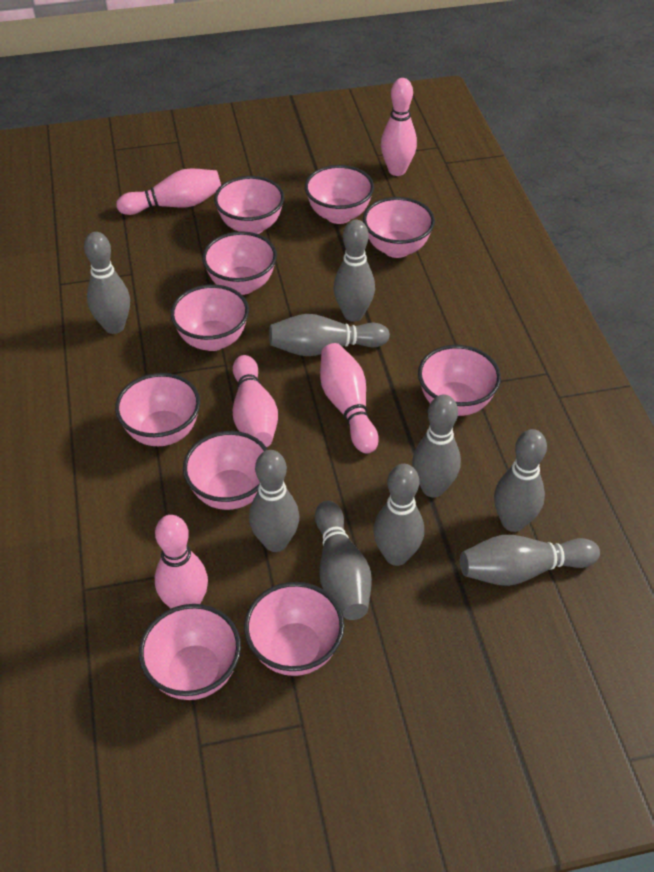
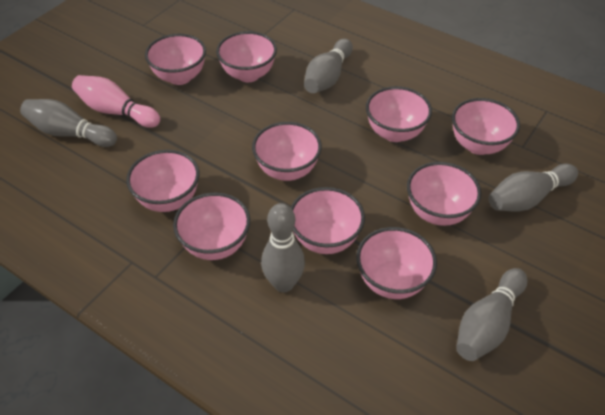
grey bowling pin: [84,232,130,334] [249,450,299,552] [269,314,390,356] [315,501,372,620] [334,220,375,322] [373,464,424,566] [412,395,461,497] [460,535,600,586] [494,429,547,532] = 9 -> [20,99,117,147] [261,203,305,292] [304,39,353,93] [456,268,527,361] [489,164,578,212] = 5
pink bowling pin: [116,168,221,215] [155,515,208,608] [232,355,278,447] [320,343,379,453] [381,78,417,176] = 5 -> [72,75,160,128] = 1

